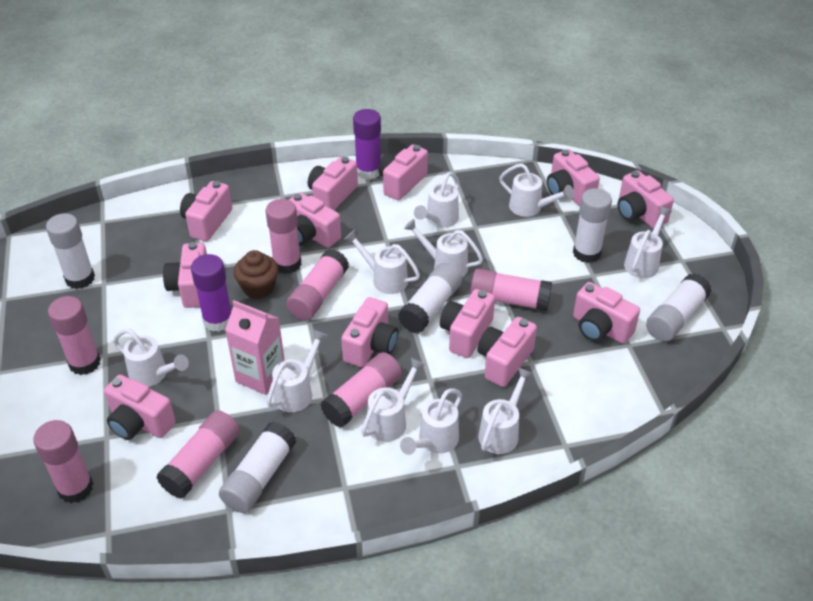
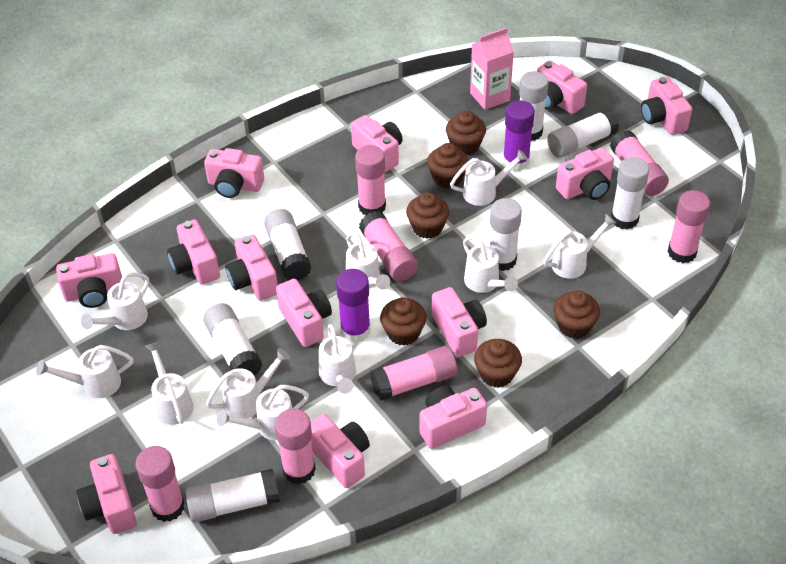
brown cupcake: [234,250,278,299] = 1 -> [380,297,426,346] [406,192,449,239] [427,143,468,188] [446,111,486,155] [474,339,522,388] [553,290,600,339] = 6
pink camera: [104,375,176,440] [163,242,207,308] [180,181,232,241] [289,192,341,248] [308,156,358,210] [341,297,398,367] [378,144,428,200] [440,289,495,358] [477,317,537,387] [547,149,600,206] [573,282,640,344] [617,170,674,229] = 12 -> [56,253,122,308] [77,454,137,534] [167,219,220,285] [204,148,264,198] [225,234,278,301] [276,279,332,347] [311,414,370,488] [351,115,402,172] [420,386,487,449] [432,287,487,357] [537,61,587,114] [556,147,614,200] [641,77,692,135] = 13
white glue stick: [46,213,95,289] [219,422,296,513] [398,263,462,333] [573,188,612,263] [646,273,712,341] = 5 -> [185,469,280,523] [203,303,262,375] [264,209,312,281] [489,198,522,271] [519,71,548,141] [547,109,619,158] [611,157,649,229] = 7

